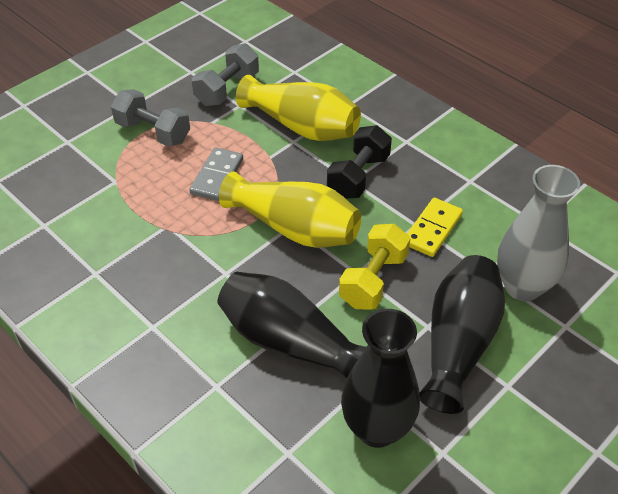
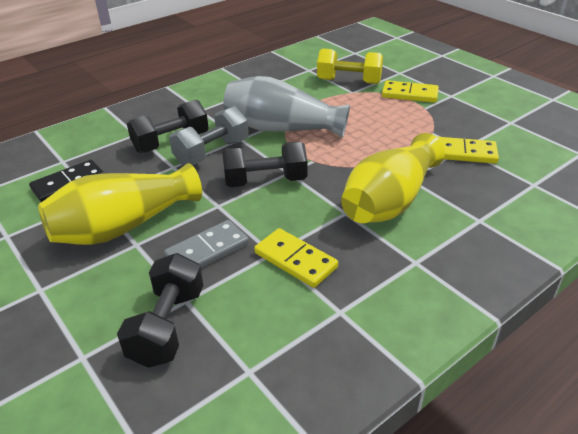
black domino: none = 0 -> [29,160,104,202] = 1
black dumbbell: [327,125,392,199] = 1 -> [117,253,203,368] [127,100,209,153] [222,142,307,187] = 3
black vase: [217,272,366,379] [341,309,420,448] [419,255,505,414] = 3 -> none = 0
grey dumbbell: [111,89,190,147] [192,43,259,106] = 2 -> [169,106,249,166] = 1
yellow domino: [407,198,463,257] = 1 -> [254,228,338,288] [382,80,439,103] [437,137,499,164] = 3

